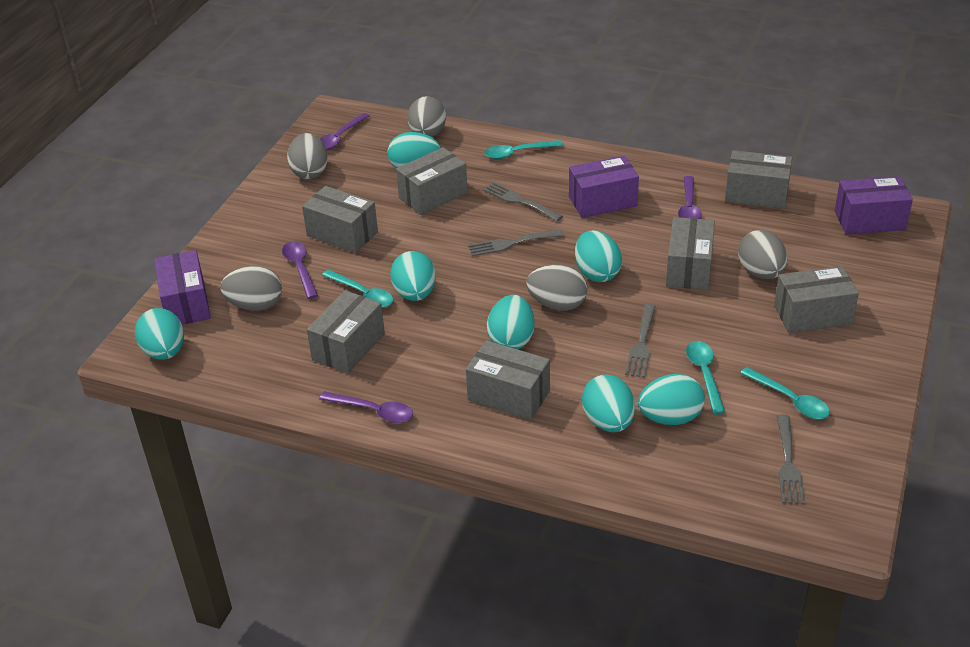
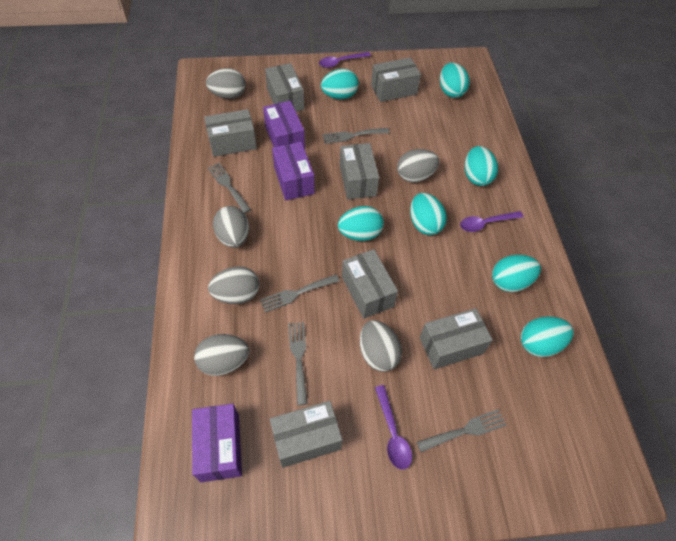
grey egg: [220,266,282,311] [287,133,328,179] [407,96,446,137] [526,264,587,311] [738,230,787,279] = 5 -> [194,334,249,376] [206,68,246,99] [208,266,259,304] [213,206,249,248] [360,320,402,372] [397,149,439,183] = 6
grey fork: [468,229,564,256] [483,182,563,221] [625,304,656,378] [777,414,805,504] = 4 -> [208,163,251,213] [260,274,340,312] [288,322,308,405] [322,128,389,144] [417,409,506,452] = 5
purple spoon: [282,241,318,299] [319,391,413,423] [320,113,369,150] [678,176,702,219] = 4 -> [319,52,371,68] [375,385,412,470] [460,211,523,232] = 3
turquoise spoon: [322,270,394,308] [485,140,563,159] [686,341,725,414] [740,367,830,419] = 4 -> none = 0

